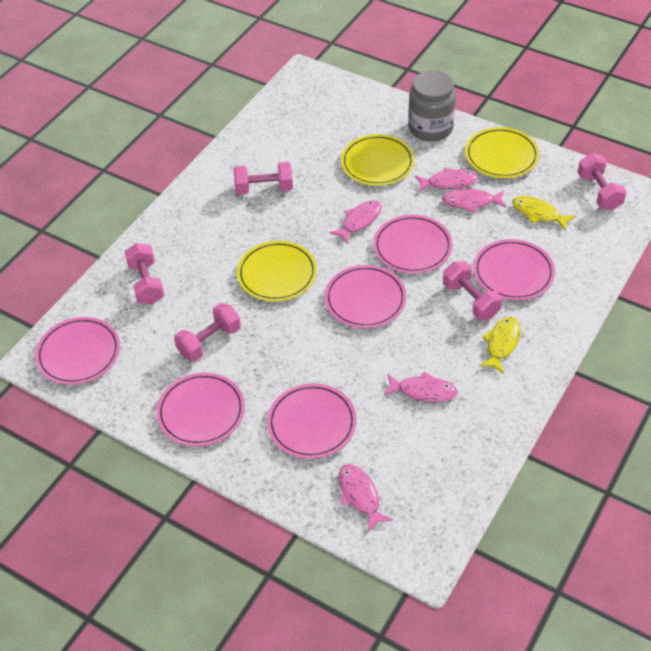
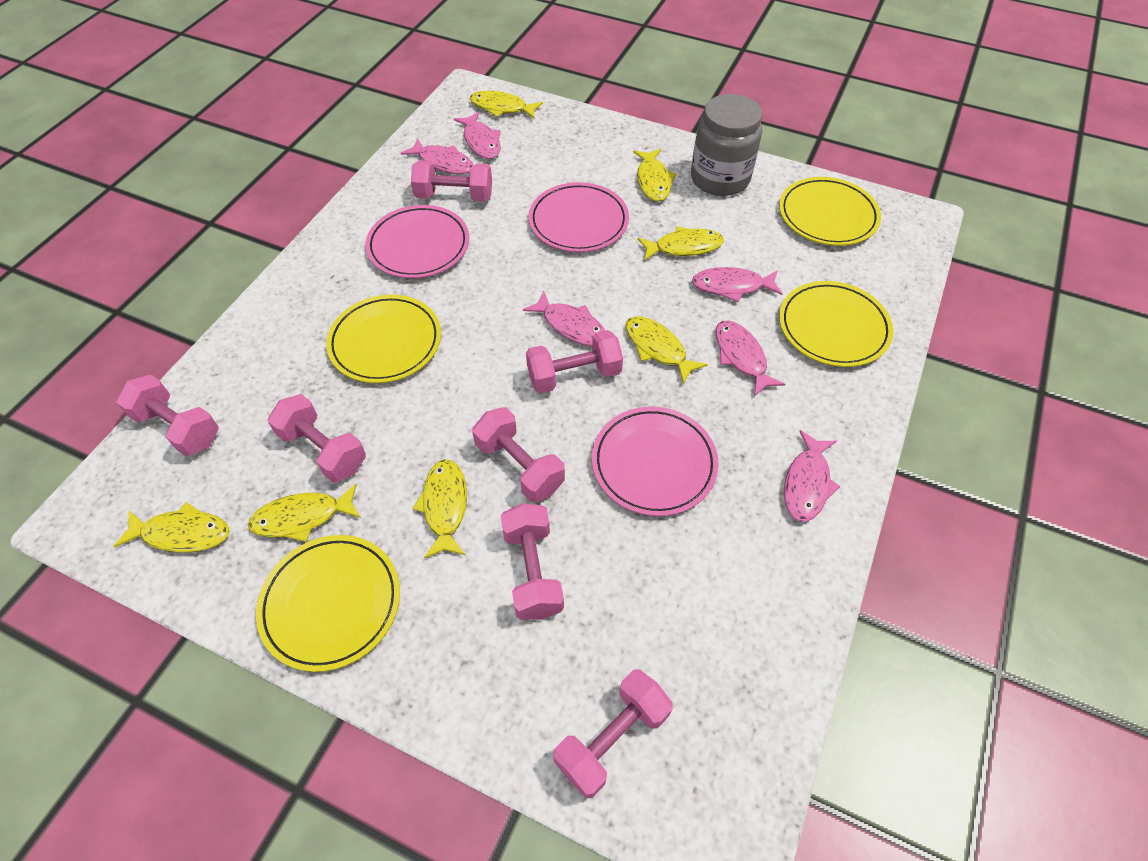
pink dumbbell: [125,243,165,304] [174,303,241,361] [234,162,293,195] [443,261,502,320] [577,153,627,210] = 5 -> [116,374,219,456] [268,394,366,483] [411,160,492,202] [472,407,565,502] [501,503,564,620] [526,330,623,394] [553,669,673,798] = 7
pink fish: [329,200,382,244] [339,464,393,532] [384,372,458,402] [415,167,478,192] [442,189,506,213] = 5 -> [401,138,474,174] [454,112,501,159] [523,291,606,346] [692,267,782,302] [715,320,785,397] [784,430,840,522] = 6
pink plate: [35,317,120,385] [156,373,245,446] [267,383,357,459] [325,265,407,328] [373,215,453,274] [473,239,555,300] = 6 -> [365,205,469,278] [528,182,629,252] [592,407,719,516] = 3
yellow fish: [479,317,520,374] [512,196,576,231] = 2 -> [113,502,229,552] [248,484,361,542] [413,459,467,558] [470,91,543,118] [626,316,708,384] [633,149,676,201] [638,226,724,261] = 7
yellow plate: [237,241,317,302] [341,134,415,186] [465,127,539,178] = 3 -> [256,535,400,672] [326,295,441,383] [779,177,881,246] [779,281,893,367] = 4

